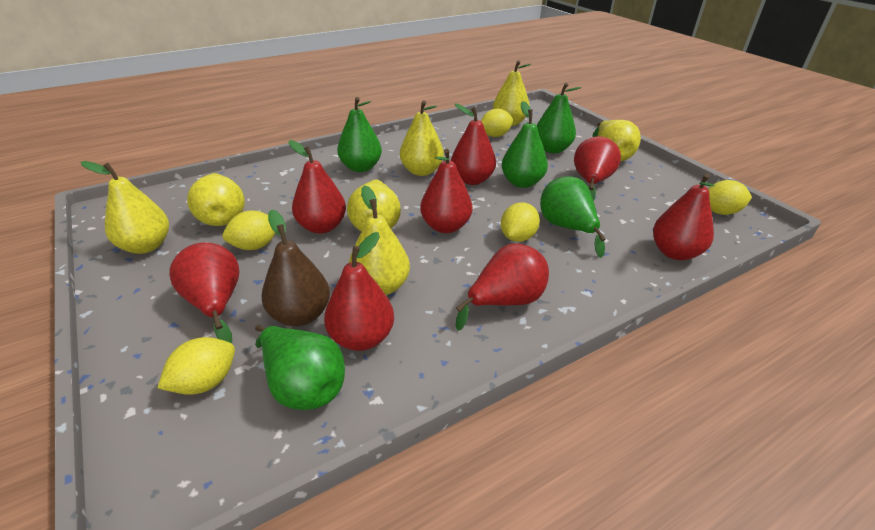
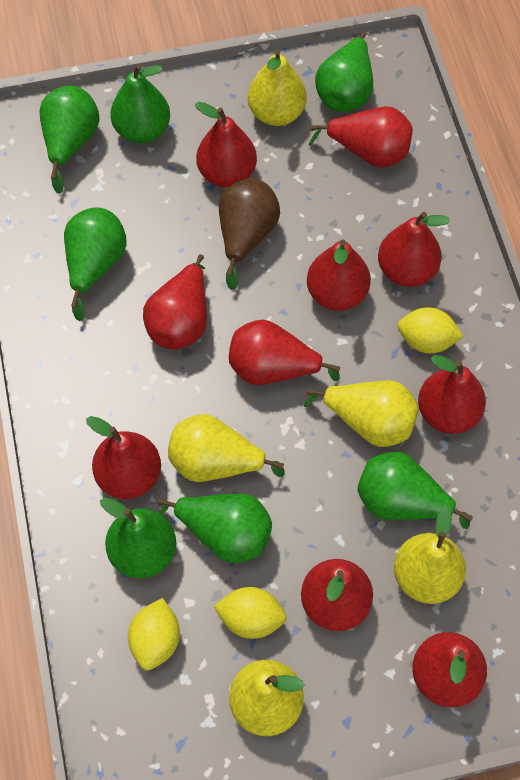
green pear: [255,325,345,410] [337,97,382,172] [502,101,548,188] [537,83,581,153] [540,176,606,258] = 5 -> [39,86,99,194] [64,207,127,321] [100,498,176,578] [110,64,170,143] [157,493,272,563] [315,31,373,112] [358,452,473,529] = 7
red pear: [169,242,239,343] [288,140,346,234] [324,232,394,351] [420,149,472,233] [451,104,496,185] [456,244,549,331] [574,136,621,201] [653,173,714,260] = 8 -> [86,416,161,499] [143,254,207,350] [195,102,257,187] [229,320,340,385] [301,559,373,631] [307,239,371,311] [309,106,413,168] [378,212,450,287] [412,632,487,707] [418,355,486,434] = 10
yellow lemon: [158,337,235,395] [222,211,275,250] [481,109,513,137] [501,202,540,242] [708,180,752,215] = 5 -> [128,598,180,670] [214,587,287,639] [397,307,463,353] = 3
yellow pear: [81,161,169,254] [187,173,245,226] [347,180,401,231] [349,185,410,295] [400,101,444,176] [493,60,531,126] [592,120,641,161] = 7 -> [168,414,285,482] [229,660,305,736] [248,49,307,126] [304,381,419,447] [394,506,466,604] = 5

